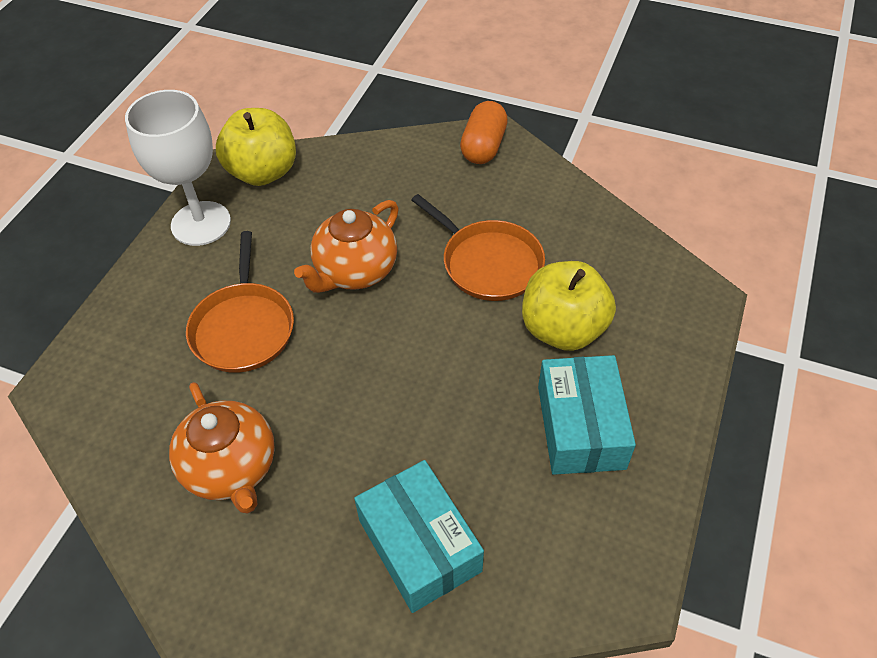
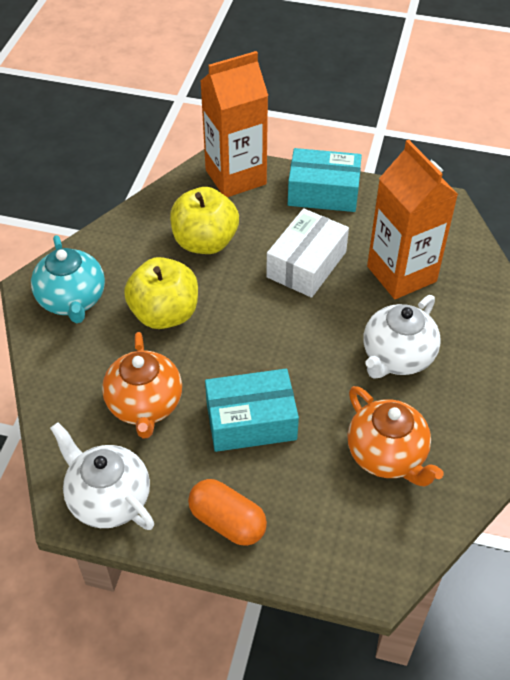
orange carton: none = 0 -> [200,51,268,197] [367,140,458,299] = 2
orange pan: [186,231,294,373] [412,194,545,301] = 2 -> none = 0
turquoise teapot: none = 0 -> [31,235,105,323] = 1
white box: none = 0 -> [266,208,349,298] = 1
white goblet: [125,90,231,246] = 1 -> none = 0
white teapot: none = 0 -> [50,422,154,530] [363,295,441,379] = 2

